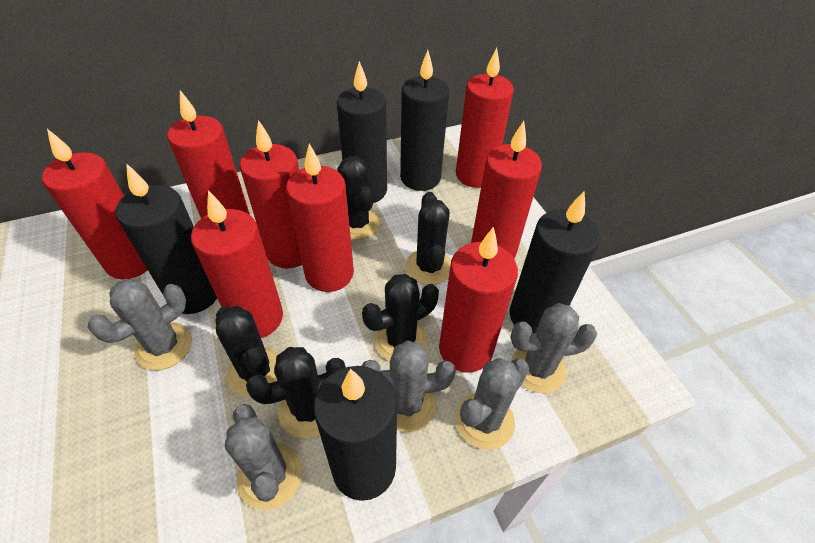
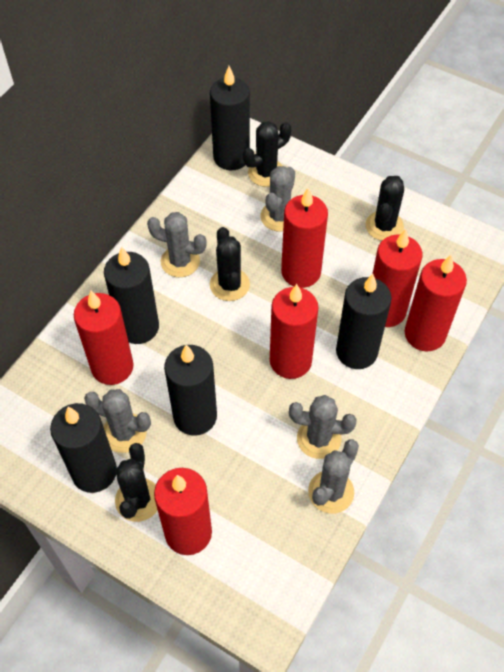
black cactus: [215,306,279,397] [246,347,346,438] [337,156,380,240] [362,274,439,361] [406,192,451,285] = 5 -> [115,443,157,522] [210,227,250,301] [243,121,291,187] [365,176,404,241] = 4
red candle: [42,129,148,279] [167,90,250,219] [191,190,283,338] [240,120,302,269] [286,144,354,292] [439,226,518,373] [456,48,514,188] [471,121,542,258] = 8 -> [74,291,134,385] [154,468,212,555] [270,284,318,379] [281,188,328,288] [372,229,423,327] [405,255,467,351] = 6

